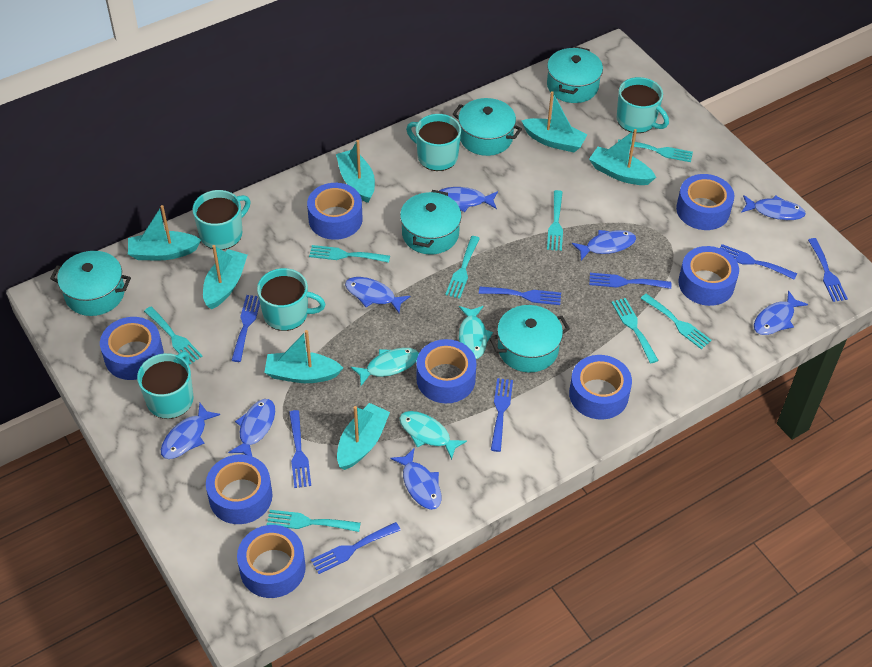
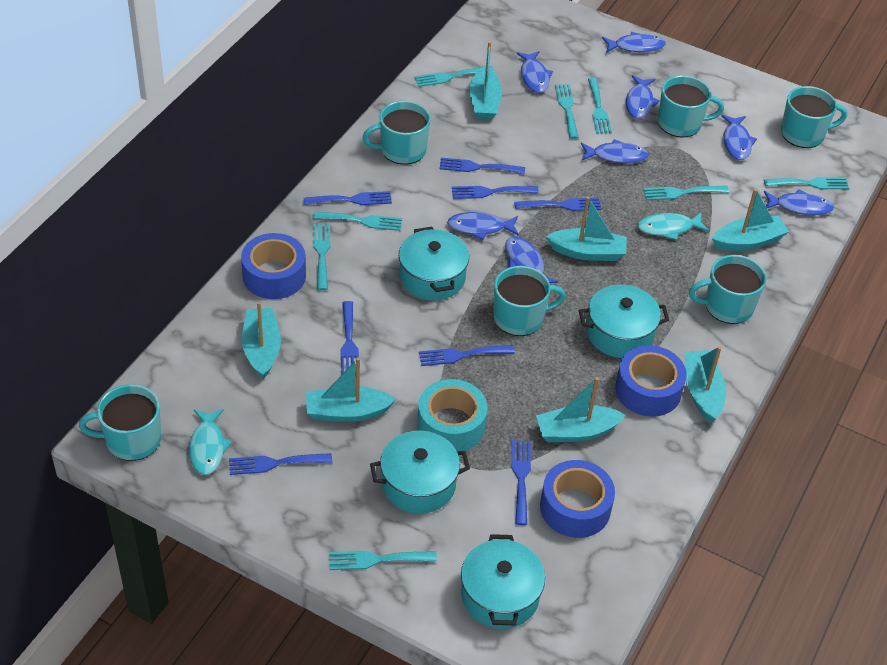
blue tape: [100,317,164,380] [206,454,272,524] [237,525,306,598] [307,183,363,240] [416,339,477,403] [569,355,632,420] [676,174,734,230] [678,246,739,306] = 8 -> [241,233,306,299] [540,460,615,538] [615,345,687,417] = 3
turquoise fish: [350,348,419,386] [399,411,467,460] [459,306,493,359] = 3 -> [189,409,232,475] [637,212,709,240] = 2
turquoise mug: [137,351,194,419] [192,190,250,250] [257,268,325,331] [406,114,461,171] [617,77,669,133] = 5 -> [79,384,161,461] [362,101,431,165] [493,266,566,336] [658,76,724,138] [689,255,766,324] [781,86,847,148] = 6
turquoise pot: [50,251,131,316] [400,190,461,254] [452,98,522,156] [489,305,570,372] [547,47,603,103] = 5 -> [370,431,470,514] [399,227,469,301] [461,534,545,629] [579,285,669,358] = 4
turquoise tape: none = 0 -> [417,379,488,451] = 1

